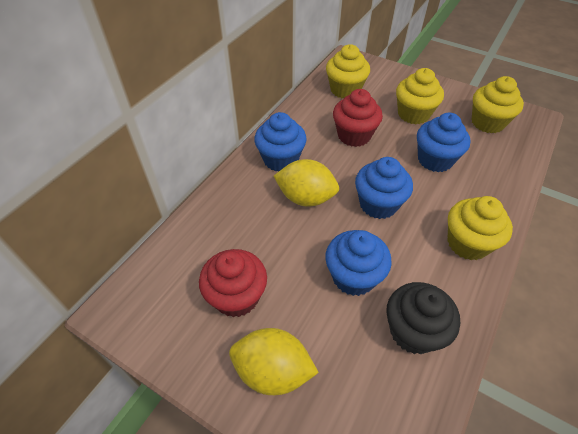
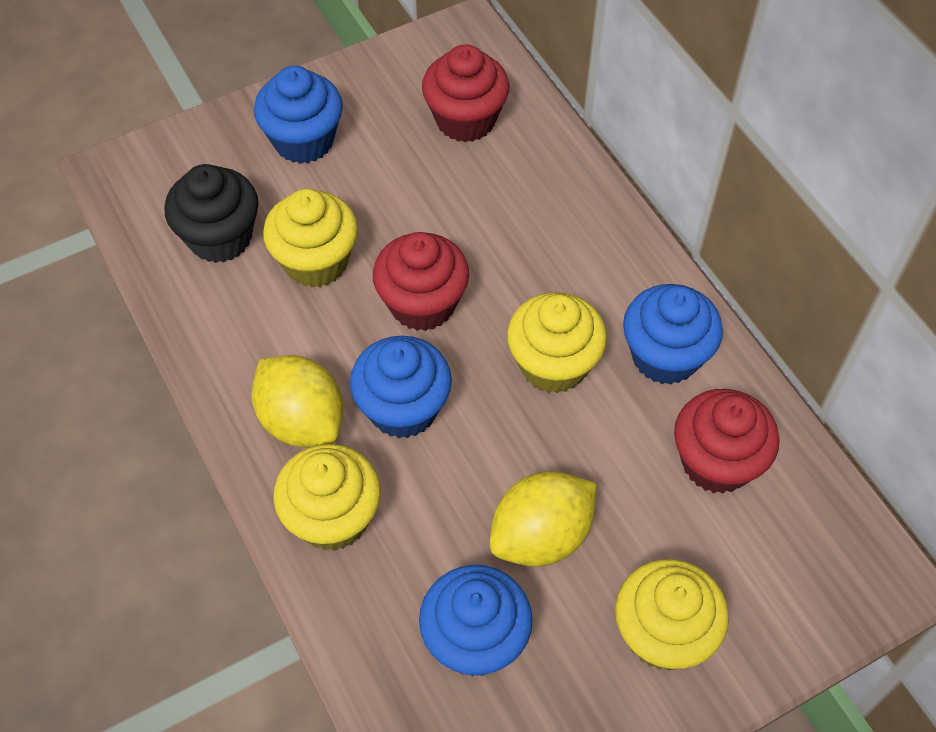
red cupcake: [199,249,267,317] [333,89,383,147] = 2 -> [373,232,469,331] [422,44,510,142] [674,389,779,494] = 3

